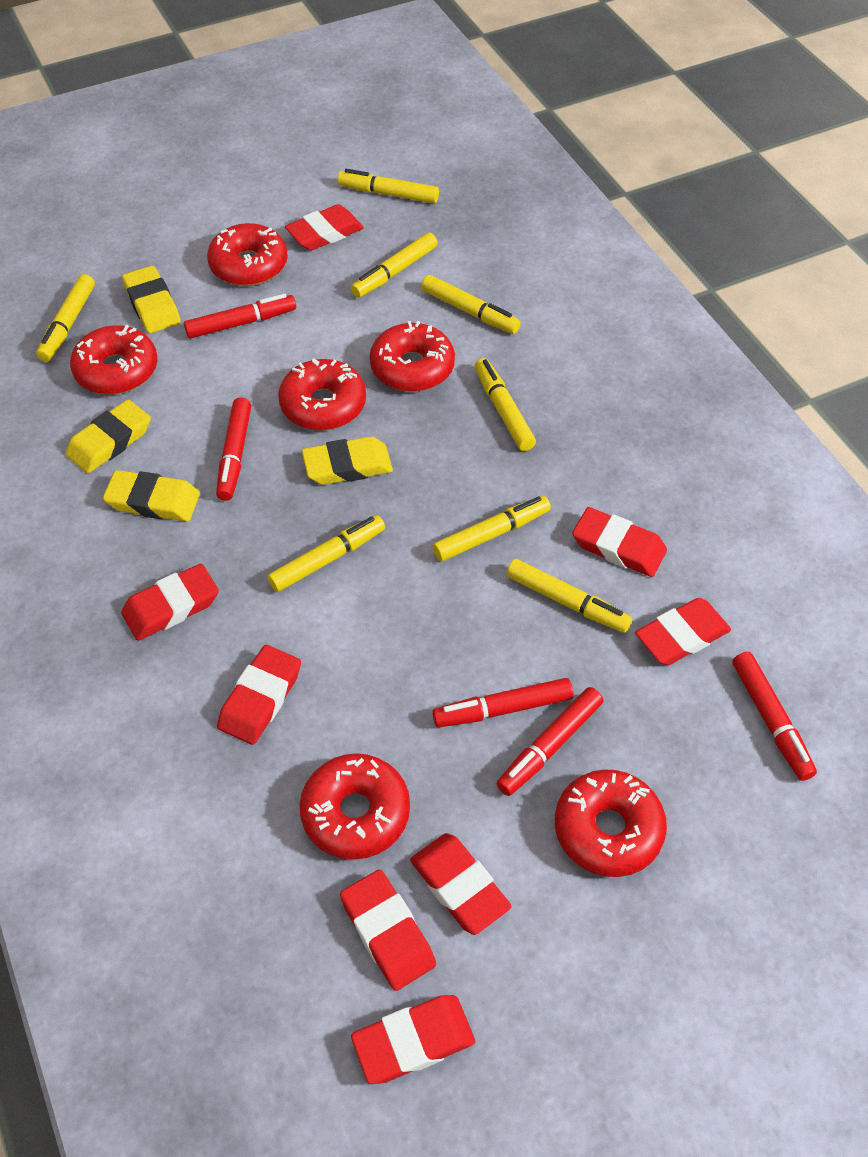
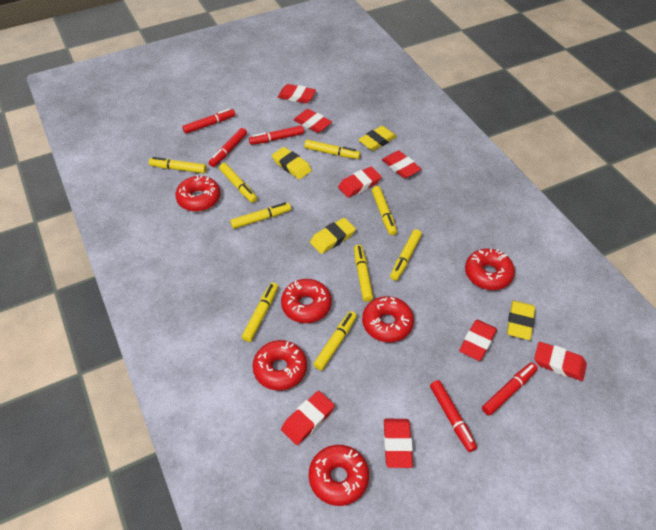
yellow marker: [36,274,95,362] [267,515,385,592] [337,169,439,203] [351,233,438,298] [421,275,521,334] [433,496,551,562] [475,358,536,451] [507,559,632,633] = 8 -> [149,157,207,173] [219,163,257,203] [230,202,291,229] [242,283,278,342] [304,140,360,159] [313,311,357,370] [354,244,373,302] [372,186,397,235] [390,229,422,281] = 9

